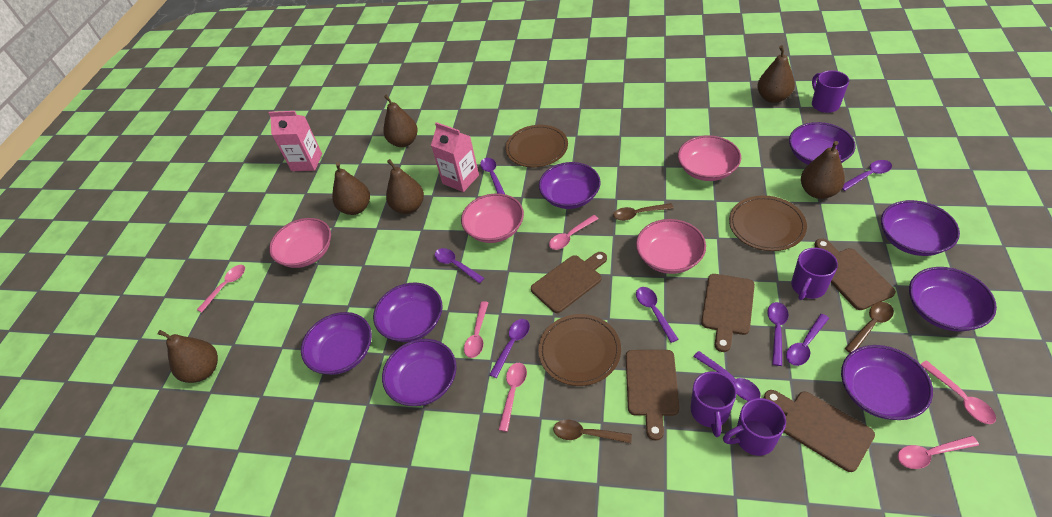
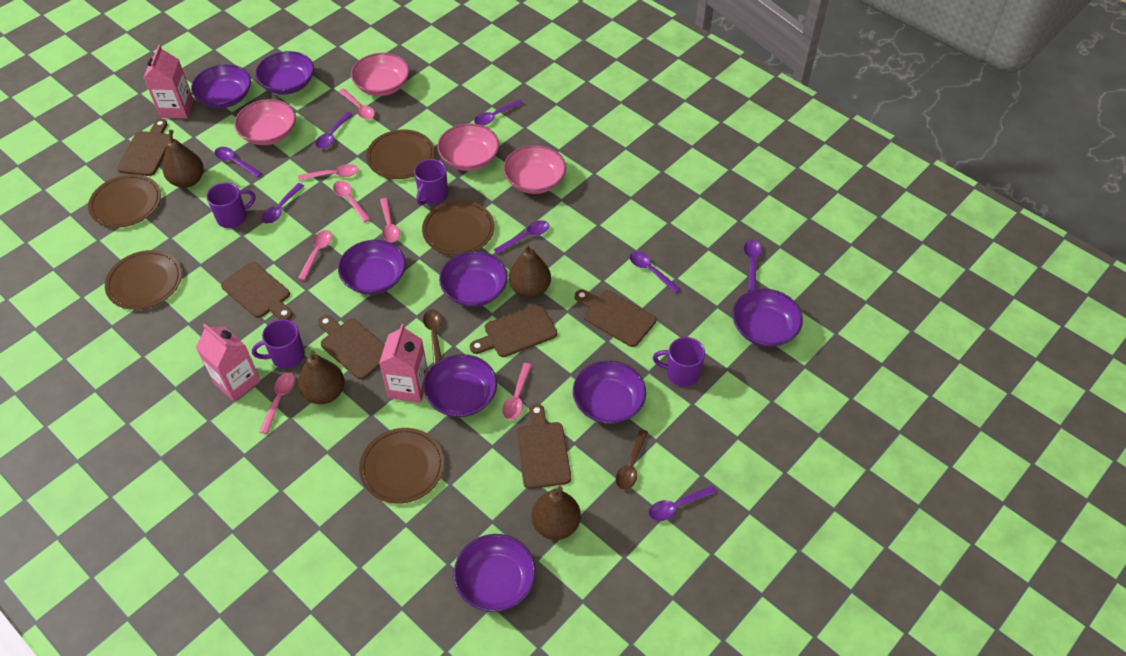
brown cutting board: [531,252,607,313] [626,350,679,441] [701,274,755,352] [764,390,875,472] [815,238,896,310] = 5 -> [117,119,170,176] [221,262,293,320] [318,315,385,380] [470,304,557,357] [516,404,571,489] [575,290,656,347] = 6
brown pear: [158,330,218,383] [332,162,370,215] [383,95,418,147] [386,159,424,214] [757,45,795,103] [801,141,845,199] = 6 -> [163,130,204,188] [298,351,345,404] [509,244,551,298] [532,486,581,540] = 4
brown plate: [505,125,568,167] [538,314,621,386] [729,195,807,251] = 3 -> [88,174,161,228] [105,250,182,310] [359,428,444,504] [366,130,435,179] [422,200,495,255] = 5
brown spoon: [553,420,632,443] [613,203,674,221] [845,302,894,353] = 3 -> [423,309,442,365] [616,429,648,490] = 2
pink carton: [269,111,322,171] [431,122,479,192] = 2 -> [144,45,194,119] [196,324,261,402] [379,324,428,403] = 3
pink spoon: [197,265,245,313] [464,301,489,358] [498,363,527,432] [549,215,598,250] [898,436,979,469] [920,360,996,424] = 6 -> [259,373,295,434] [298,164,358,181] [298,230,332,280] [333,181,370,223] [339,89,375,120] [380,198,400,242] [502,363,532,420] = 7

